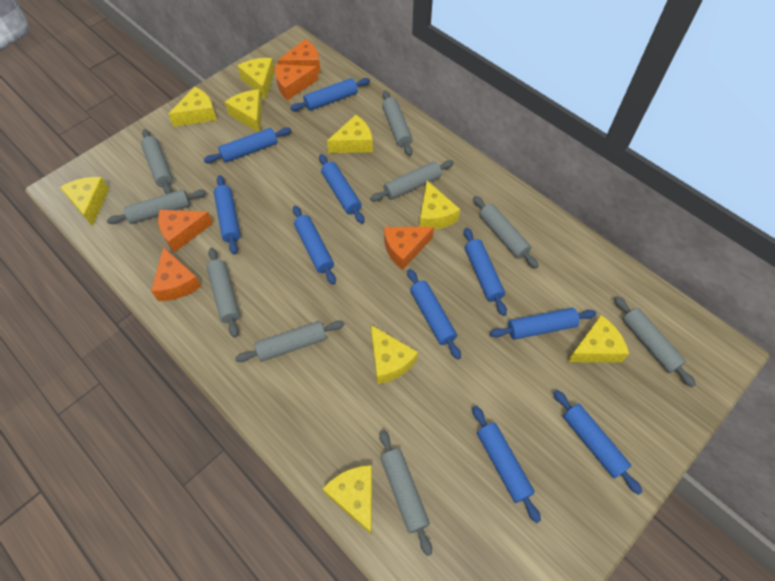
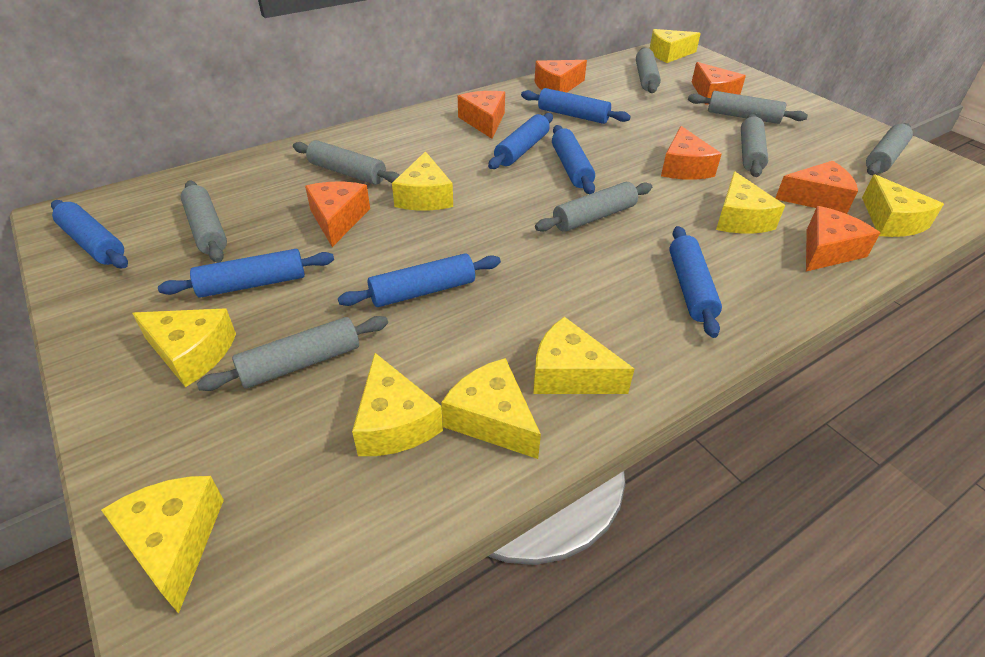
blue rolling pin: [203,127,291,163] [214,175,241,254] [290,78,370,111] [293,206,336,285] [319,154,364,224] [407,269,461,359] [464,228,507,316] [473,406,541,523] [490,308,596,340] [554,390,642,495] = 10 -> [51,200,128,268] [158,249,334,298] [338,253,501,307] [488,113,553,169] [521,88,631,124] [552,125,595,194] [669,226,722,338] = 7
grey rolling pin: [107,189,206,224] [141,129,173,194] [206,248,240,337] [235,320,344,362] [370,160,454,202] [379,430,432,556] [382,90,413,156] [473,196,539,268] [614,296,696,387] = 9 -> [181,181,227,263] [197,316,388,391] [293,140,400,185] [535,182,652,232] [636,48,661,93] [688,91,808,124] [741,114,768,177] [866,123,913,175] = 8
orange cheese: [151,247,201,301] [158,210,213,253] [275,64,318,100] [278,39,321,73] [384,227,434,270] = 5 -> [305,181,370,247] [458,91,505,139] [535,60,587,93] [661,126,722,180] [691,62,746,104] [775,161,858,214] [806,206,880,271] = 7

